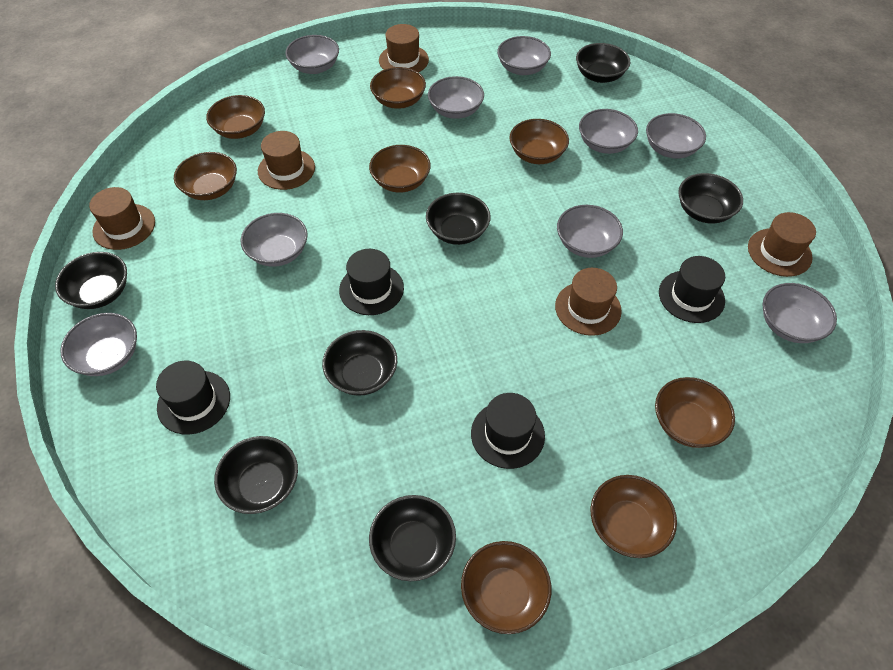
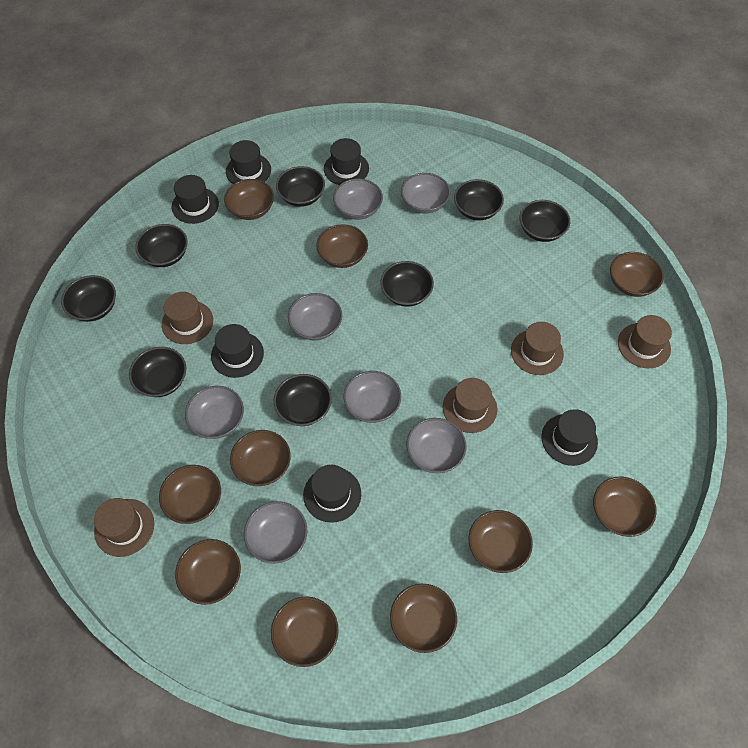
black bowl: [55,252,127,309] [214,436,298,514] [322,330,397,396] [369,495,456,581] [426,193,491,245] [576,43,631,83] [678,173,743,224] = 7 -> [61,275,116,322] [129,347,186,397] [135,224,188,267] [274,374,332,426] [276,166,325,207] [380,261,434,307] [454,179,504,220] [520,200,570,242] = 8
black hat: [156,361,230,435] [339,249,404,315] [471,393,545,469] [659,256,725,323] = 4 -> [172,175,219,224] [211,324,264,378] [226,140,271,184] [303,465,361,523] [324,138,369,185] [541,409,598,466] = 6
brown bowl: [174,152,237,200] [206,95,265,139] [369,145,431,193] [370,67,426,109] [461,541,552,634] [509,119,569,164] [591,475,677,558] [655,377,735,448] = 8 -> [159,465,221,524] [175,539,241,605] [224,179,274,220] [230,430,291,486] [271,596,339,667] [316,224,368,268] [390,584,457,653] [469,510,533,573] [593,477,657,537] [610,252,664,297] = 10
grey bowl: [60,313,137,376] [241,213,308,267] [285,35,339,74] [428,76,484,119] [497,36,551,75] [557,205,623,258] [579,109,638,154] [646,113,706,159] [762,283,837,343] = 9 -> [185,386,244,439] [244,501,307,564] [288,293,342,341] [333,179,383,220] [344,371,401,423] [401,173,450,214] [407,418,466,473] = 7

